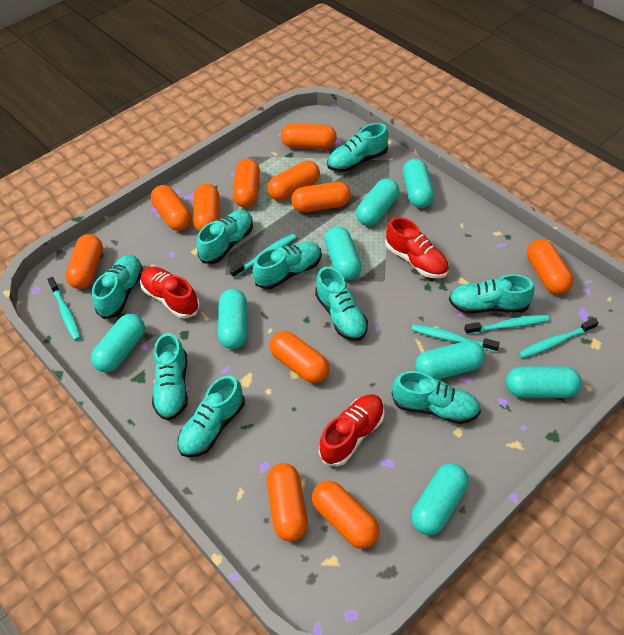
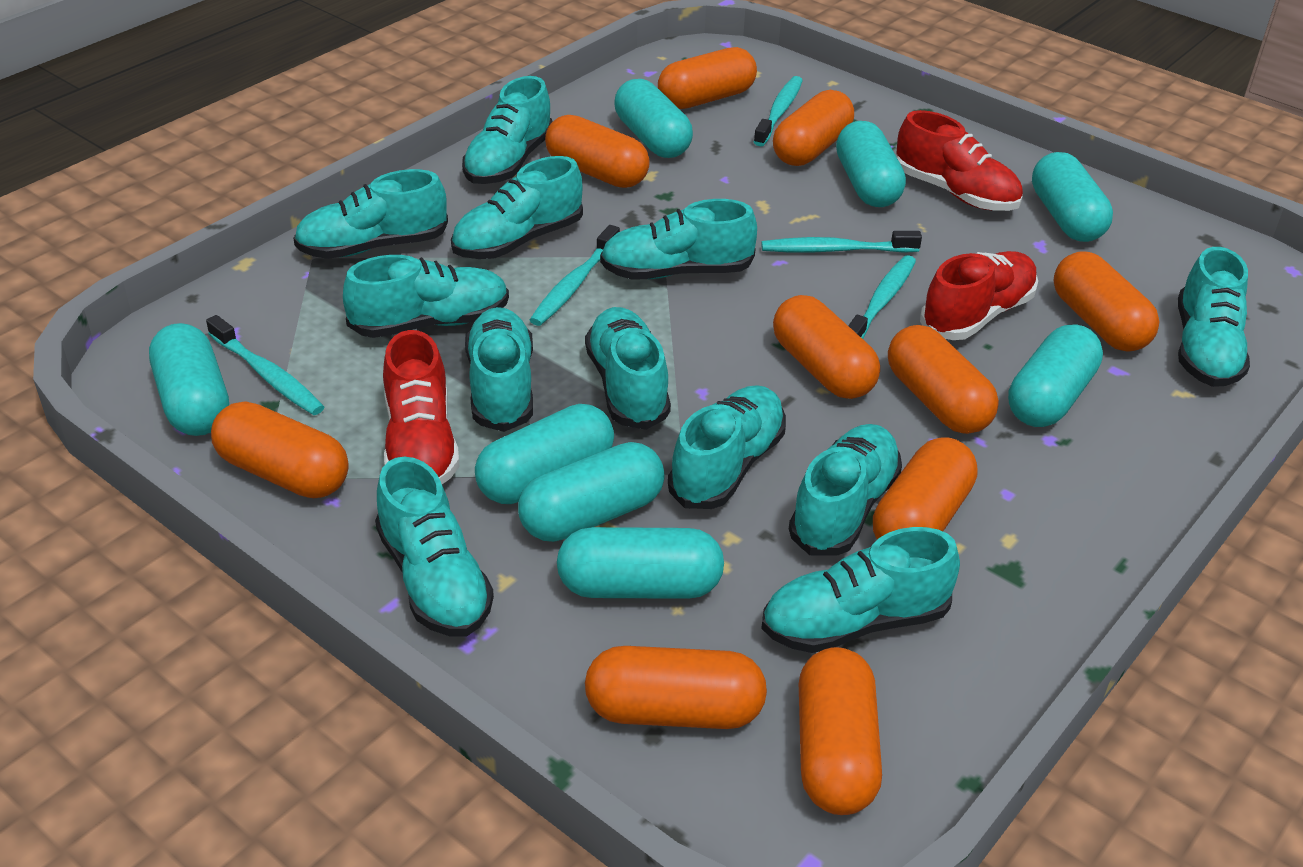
orange capsule: [65,234,103,289] [151,185,192,231] [193,184,219,232] [233,159,260,208] [267,160,320,201] [267,463,308,542] [270,331,329,383] [281,124,337,149] [291,182,351,212] [312,481,380,549] [527,239,573,295] = 11 -> [211,401,348,498] [545,115,650,188] [585,646,767,729] [658,47,757,109] [773,90,854,166] [773,295,880,399] [799,647,882,815] [873,437,978,539] [888,325,999,434] [1054,251,1159,352] = 10
turquoise shoe: [92,255,143,319] [152,333,188,420] [178,376,245,457] [196,210,253,264] [253,242,322,289] [315,267,368,341] [327,123,389,172] [392,371,481,424] [449,274,535,314] = 9 -> [293,169,448,259] [343,255,509,338] [375,456,494,637] [451,156,583,259] [462,76,553,184] [465,307,533,432] [585,307,671,430] [600,199,757,280] [668,385,786,509] [761,527,960,653] [789,424,902,556] [1178,247,1250,387] = 12

